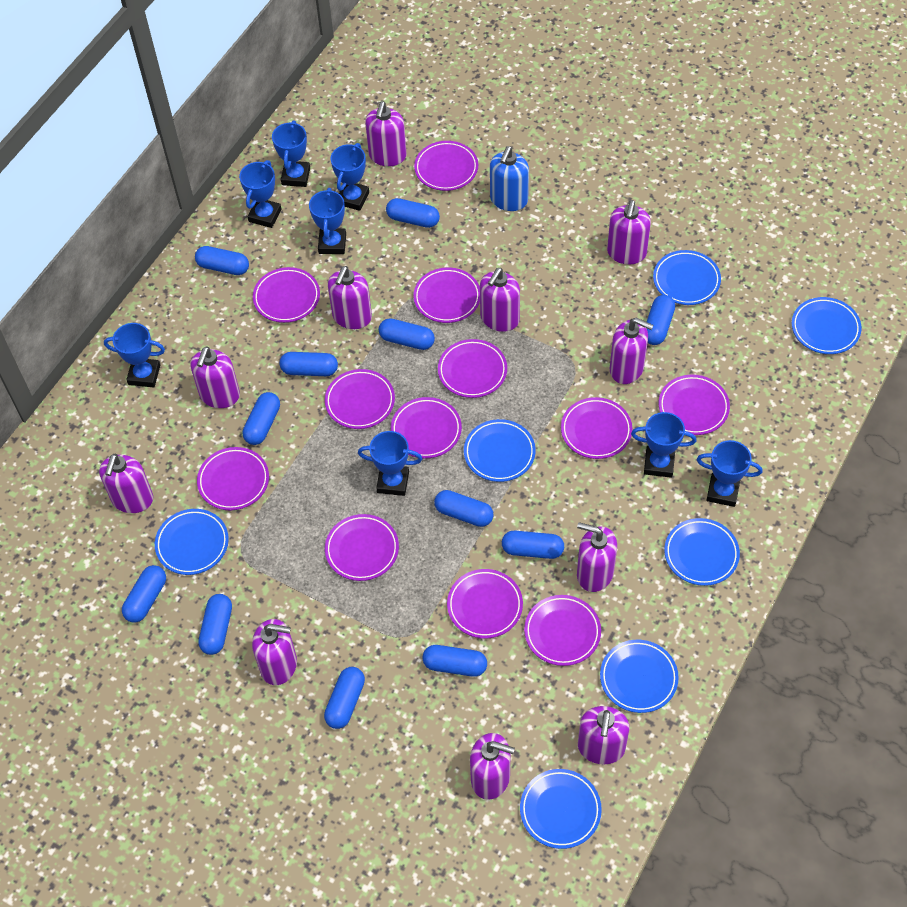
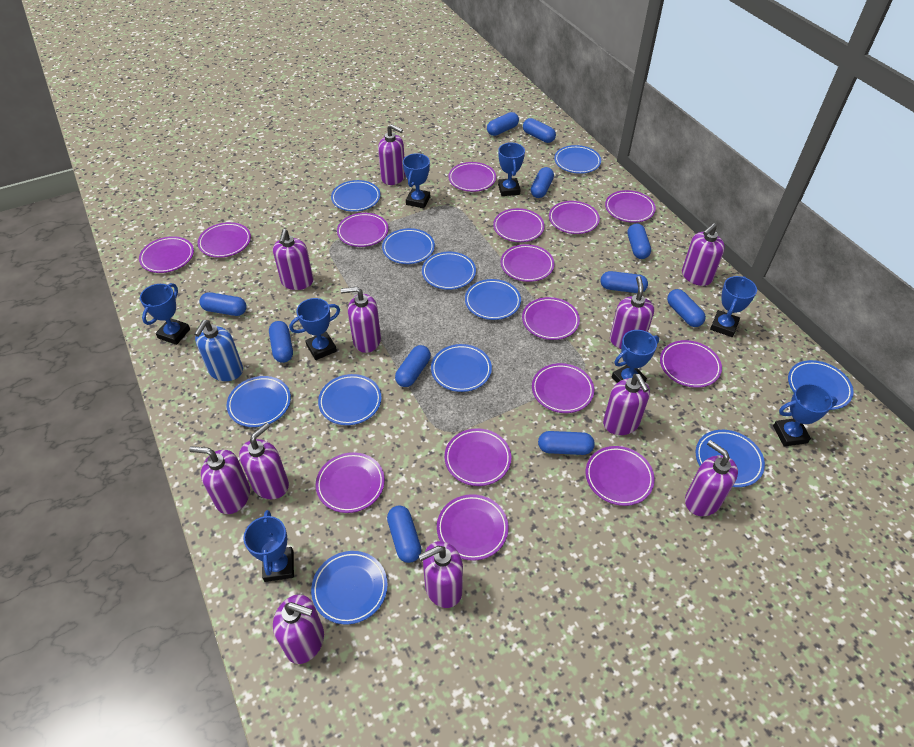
blue capsule: [122,565,166,623] [195,246,249,275] [198,594,232,655] [243,392,280,445] [280,352,338,376] [324,667,365,729] [379,318,435,350] [386,198,440,228] [423,645,487,677] [434,490,494,527] [502,531,564,559] [647,295,675,345] = 12 -> [200,292,247,316] [269,321,293,363] [387,505,421,563] [395,345,431,387] [487,112,519,136] [523,118,556,143] [531,167,554,198] [538,431,595,455] [601,271,648,293] [627,223,651,259] [667,289,706,327] = 11
blue plate: [155,509,229,575] [464,419,536,482] [520,769,602,849] [600,640,679,713] [653,250,721,305] [664,518,740,586] [792,297,862,354] = 7 -> [227,376,291,427] [311,551,388,625] [318,374,382,425] [331,180,380,212] [382,228,435,264] [422,252,476,290] [431,344,492,392] [465,279,521,320] [554,145,601,174] [696,430,765,487] [788,360,854,410] = 11
purple plate: [197,447,269,510] [253,267,320,323] [325,369,395,429] [325,514,399,581] [391,397,462,459] [413,268,480,323] [414,141,478,191] [438,339,507,398] [447,569,523,639] [524,595,601,666] [561,397,632,459] [659,375,730,435] = 12 -> [139,236,194,273] [198,222,251,258] [316,452,385,513] [337,213,389,247] [437,494,508,561] [444,428,511,486] [448,162,496,192] [493,208,545,242] [501,244,554,282] [522,297,580,340] [532,363,594,413] [549,201,600,234] [586,446,655,506] [605,190,656,223] [660,340,722,388] = 15

